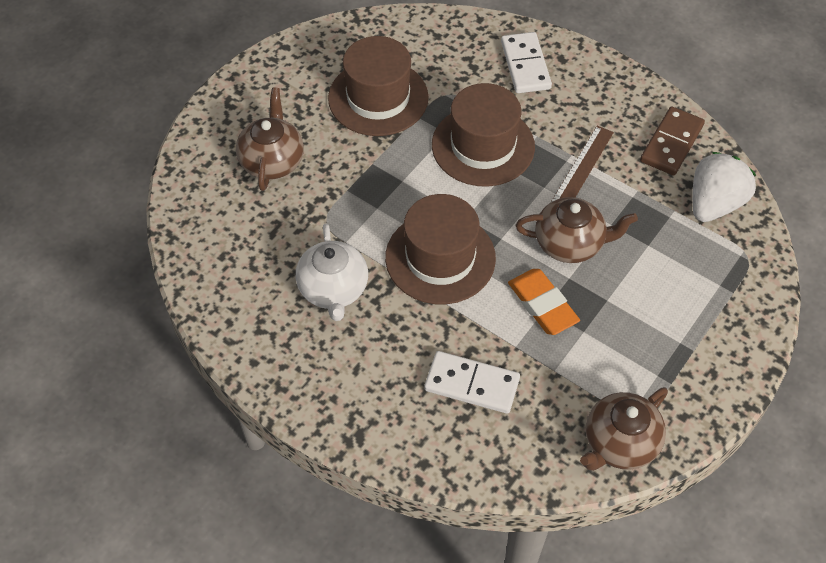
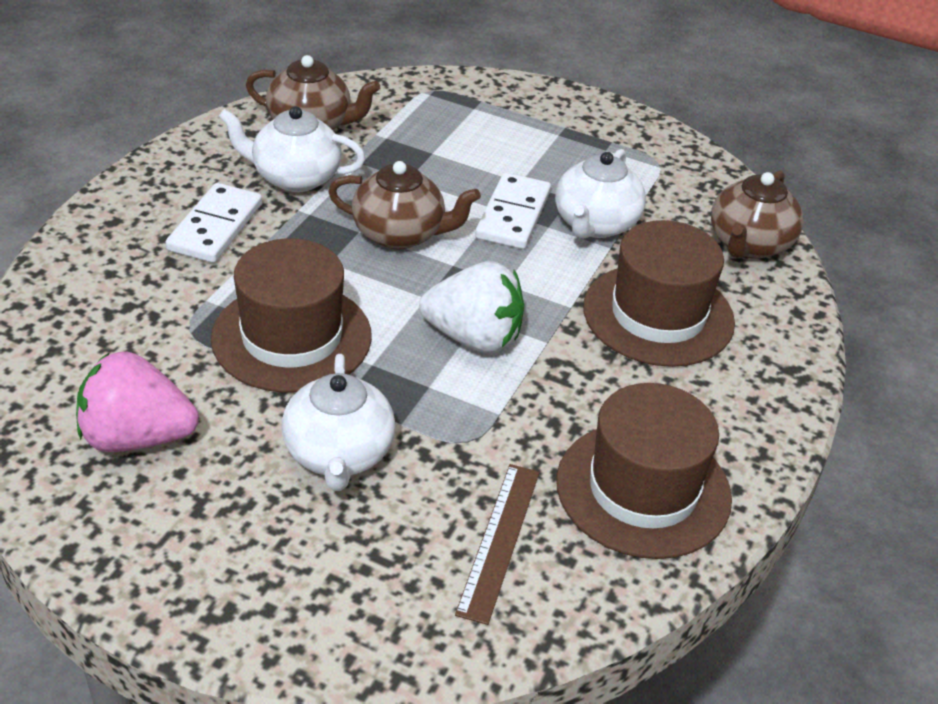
brown domino: [640,106,705,176] = 1 -> none = 0
orange eraser: [508,269,580,335] = 1 -> none = 0
pink strawberry: none = 0 -> [76,352,199,452] = 1
white teapot: [296,224,368,321] = 1 -> [218,106,365,192] [282,354,395,491] [555,149,646,239] = 3

